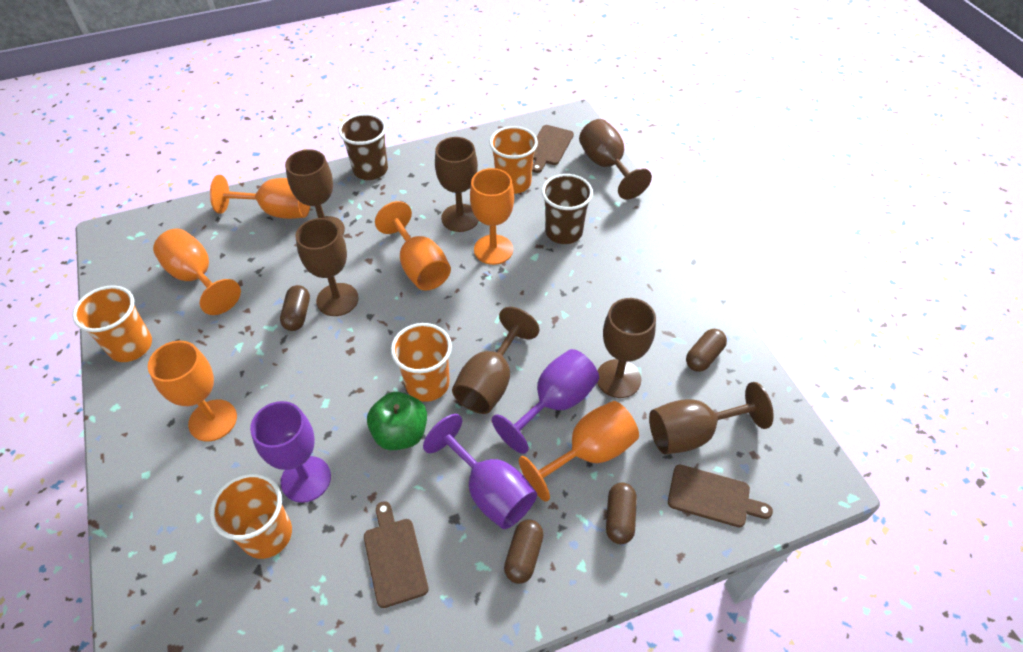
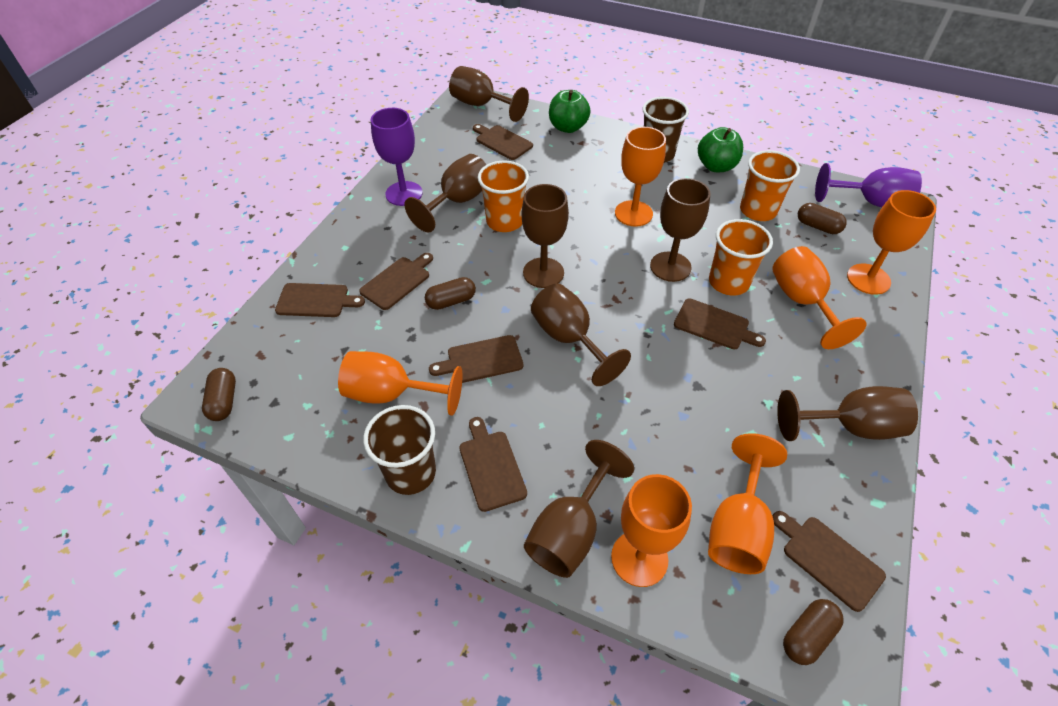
brown cutting board: [364,501,429,608] [532,125,574,173] [668,465,773,527] = 3 -> [275,283,365,317] [359,253,433,310] [429,335,523,383] [459,417,527,512] [473,124,533,160] [674,298,766,349] [772,511,886,612] = 7
green apple: [367,392,427,450] = 1 -> [549,90,591,133] [698,127,743,172] = 2
orange cup: [72,285,152,362] [210,473,292,559] [391,323,452,402] [489,126,538,194] = 4 -> [478,160,529,232] [709,219,773,296] [740,150,800,221] = 3
purple goblet: [250,401,331,503] [423,414,537,529] [492,349,599,454] = 3 -> [371,108,423,206] [815,163,922,207] = 2

